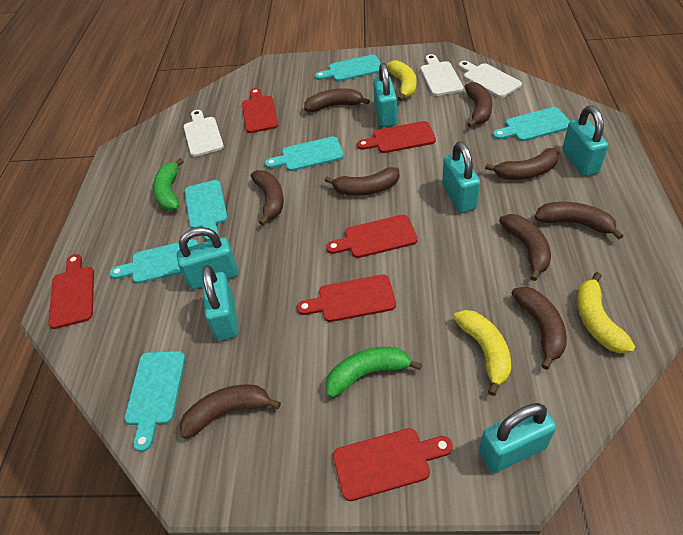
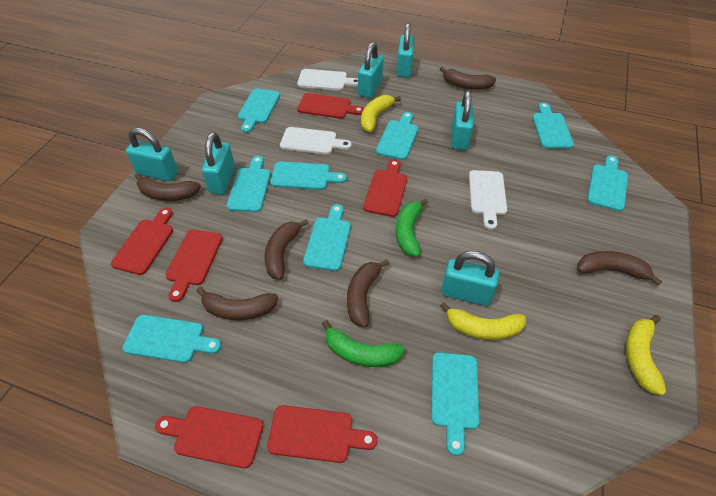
brown banana: [180,384,281,439] [251,170,284,225] [304,88,370,112] [325,167,399,196] [465,82,493,127] [485,148,559,180] [499,214,551,281] [512,287,567,370] [535,202,623,240] = 9 -> [135,173,201,201] [197,287,278,320] [264,219,309,280] [347,259,389,327] [440,66,496,90] [577,251,662,285] = 6
turquoise cutting board: [110,239,198,284] [125,351,185,452] [185,180,228,241] [265,137,344,171] [315,55,381,82] [493,107,570,141] = 6 -> [122,315,221,363] [226,156,271,212] [238,88,280,133] [270,161,347,190] [303,204,351,271] [376,112,418,160] [431,352,480,456] [532,102,574,149] [587,155,628,211] = 9

